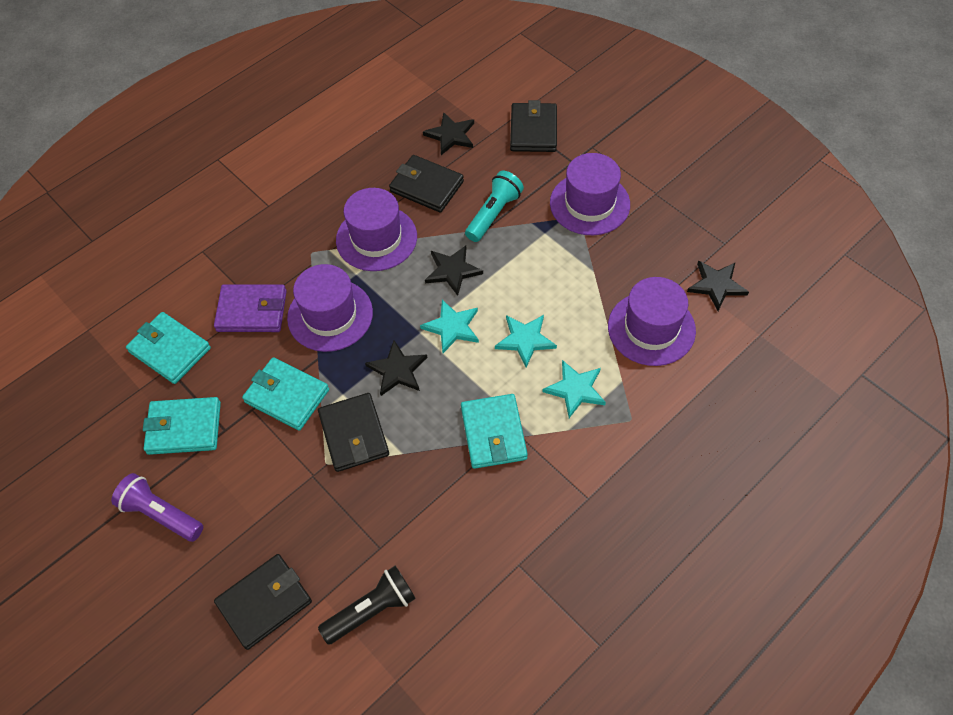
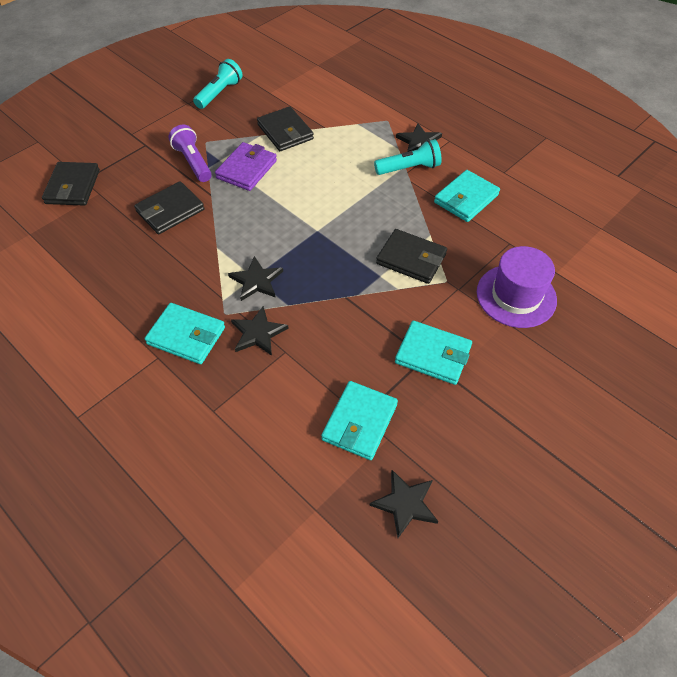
black flashlight: [318,565,416,645] = 1 -> none = 0
purple hat: [287,264,373,352] [336,188,417,271] [550,153,630,235] [608,277,696,366] = 4 -> [477,246,557,328] = 1
turquoise flashlight: [465,171,524,242] = 1 -> [193,59,243,109] [374,139,442,175] = 2
turquoise star: [420,300,479,353] [495,315,557,368] [542,360,606,418] = 3 -> none = 0

